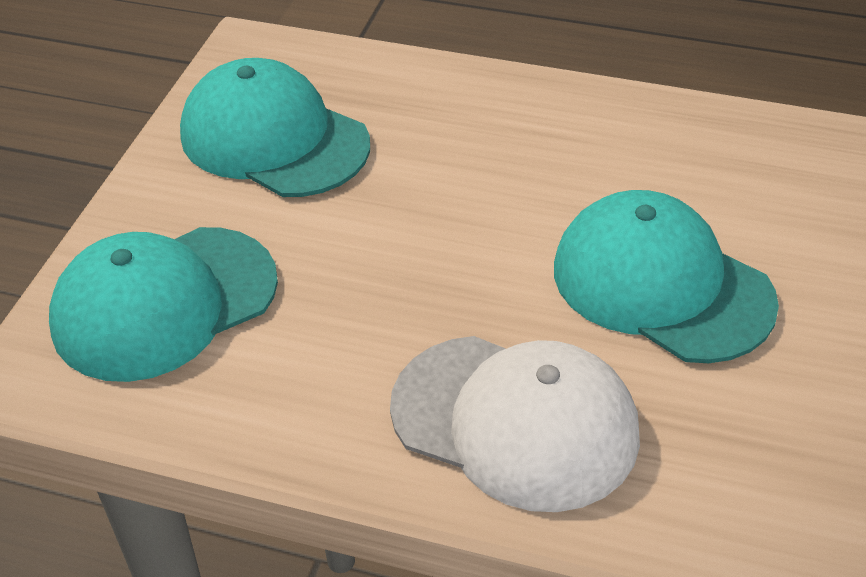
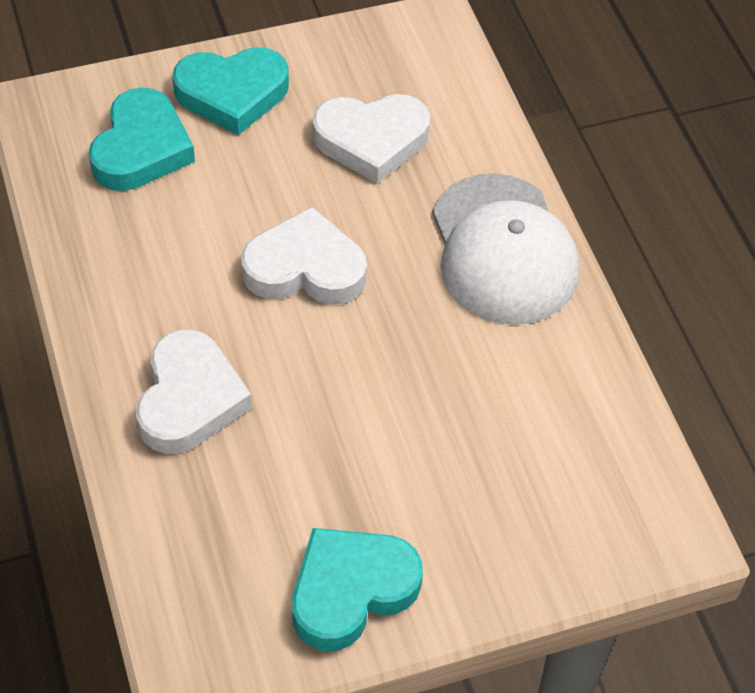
turquoise cap: [49,227,278,382] [180,58,370,197] [554,190,779,363] = 3 -> none = 0
turquoise heart: none = 0 -> [89,88,195,191] [173,47,289,135] [292,528,423,651] = 3
white heart: none = 0 -> [136,330,252,454] [241,207,367,305] [313,94,430,184] = 3

